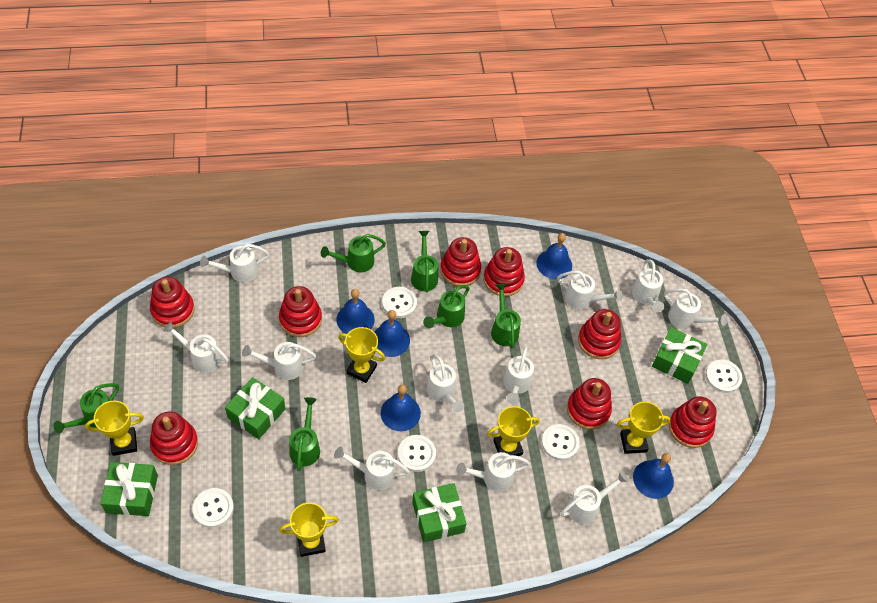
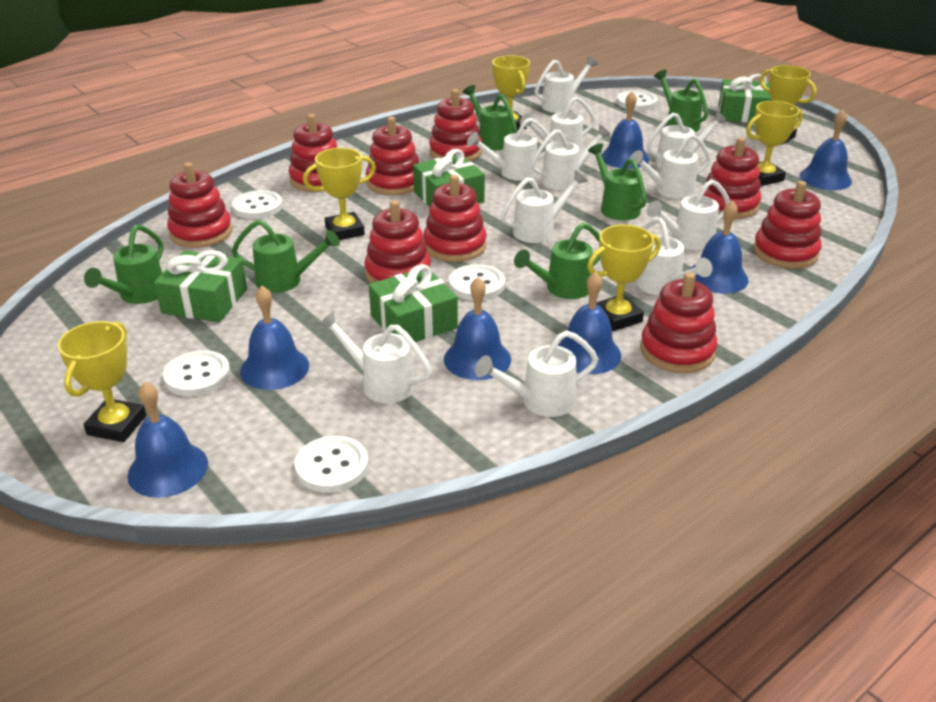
blue bell: [336,289,375,334] [375,310,410,357] [381,385,421,431] [536,233,572,279] [633,453,674,499] = 5 -> [127,382,208,498] [240,286,309,390] [444,277,511,380] [558,272,621,374] [601,91,649,169] [689,200,749,294] [799,110,852,190] = 7
red stacking toy: [150,277,195,328] [150,411,198,465] [279,286,322,337] [440,237,481,286] [483,247,525,297] [567,378,612,430] [578,309,621,359] [669,396,716,448] = 8 -> [167,162,232,248] [288,114,337,192] [364,200,431,283] [366,117,419,195] [423,175,487,262] [429,89,482,161] [640,272,717,373] [704,137,761,219] [753,181,822,269] = 9
yellow trophy: [85,400,144,456] [279,503,339,557] [338,327,385,383] [487,406,540,456] [617,402,671,454] = 5 -> [58,321,146,442] [303,148,376,240] [492,55,530,130] [587,225,661,331] [746,101,803,186] [760,65,817,145] = 6

